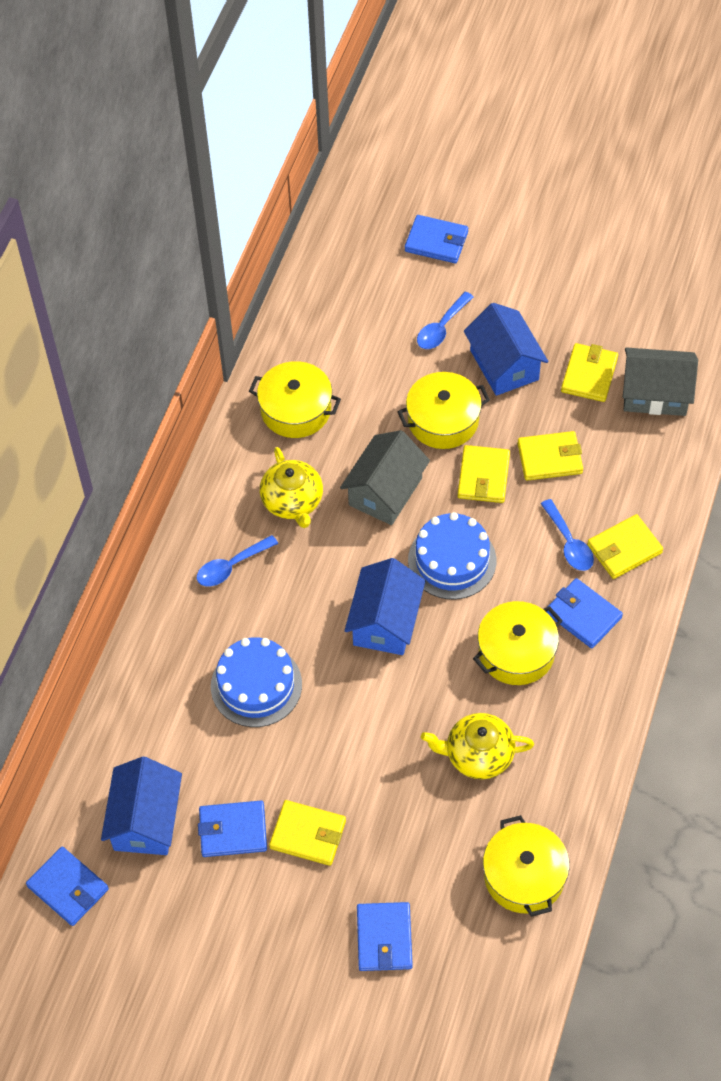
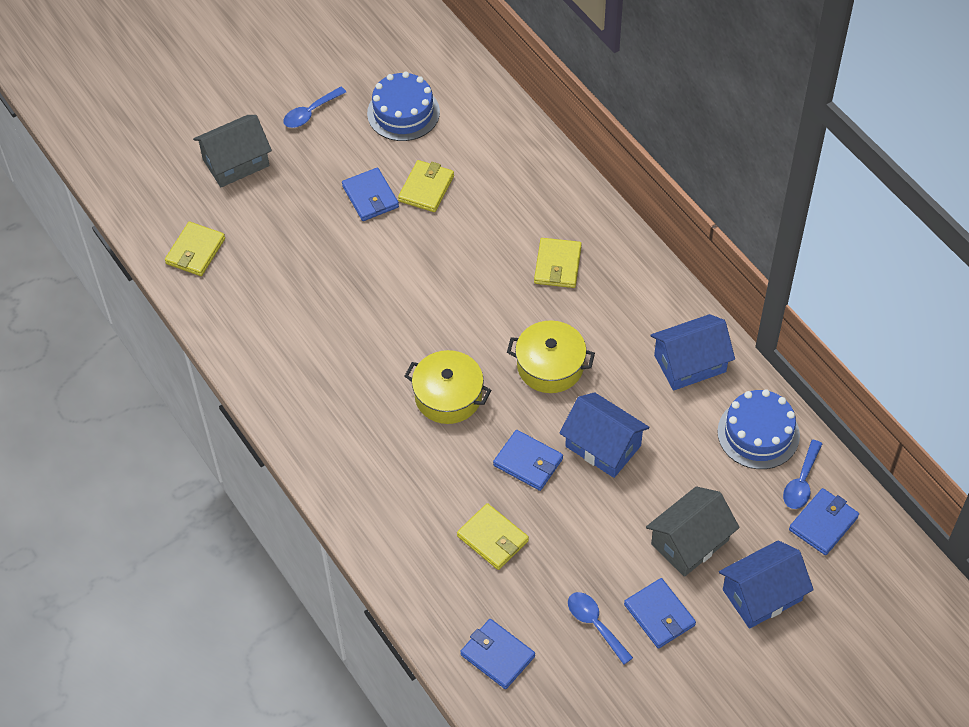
yellow pot: [249,361,341,438] [398,372,490,449] [473,601,563,685] [483,815,570,917] = 4 -> [405,350,491,424] [507,320,595,393] = 2
yellow teapot: [260,447,323,528] [421,713,534,779] = 2 -> none = 0
yellow wallet: [269,800,346,866] [458,445,510,503] [517,431,583,481] [561,343,618,402] [587,514,663,579] = 5 -> [165,222,225,276] [398,160,454,212] [457,503,529,570] [534,238,582,288] = 4

